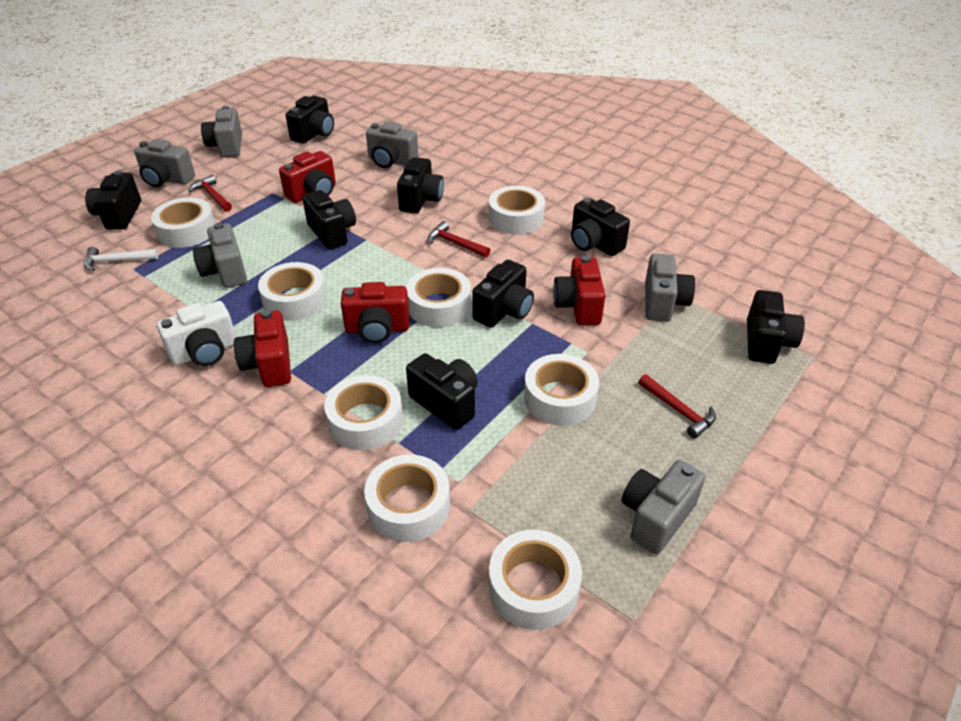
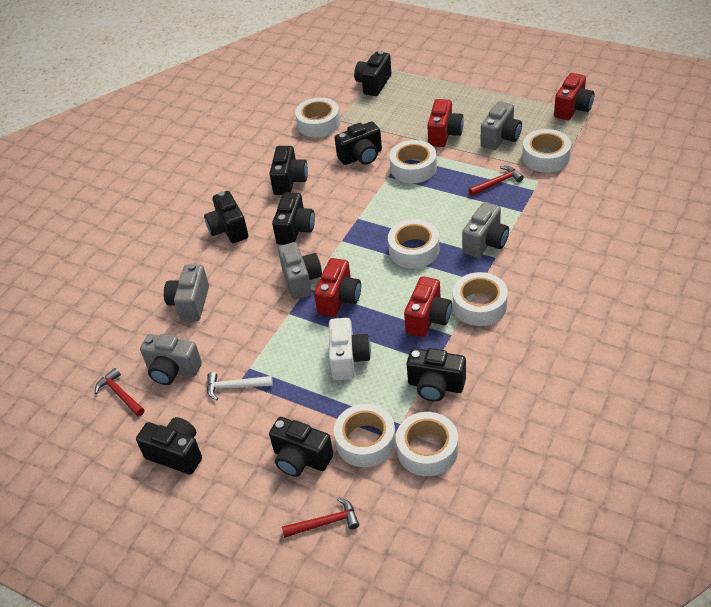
grey camera: [134,139,195,187] [193,223,247,288] [201,106,242,157] [366,121,419,168] [622,460,705,555] [645,253,695,322] = 6 -> [140,334,202,385] [164,263,209,321] [278,242,322,300] [462,202,509,258] [481,101,522,150] = 5
white tape: [151,197,215,248] [258,262,327,321] [324,375,403,450] [364,455,450,542] [406,268,471,327] [489,186,545,234] [489,530,582,630] [524,354,599,426] = 8 -> [295,98,340,137] [334,404,396,467] [388,219,439,269] [389,140,437,183] [396,412,458,476] [453,272,508,326] [522,129,571,173] = 7

